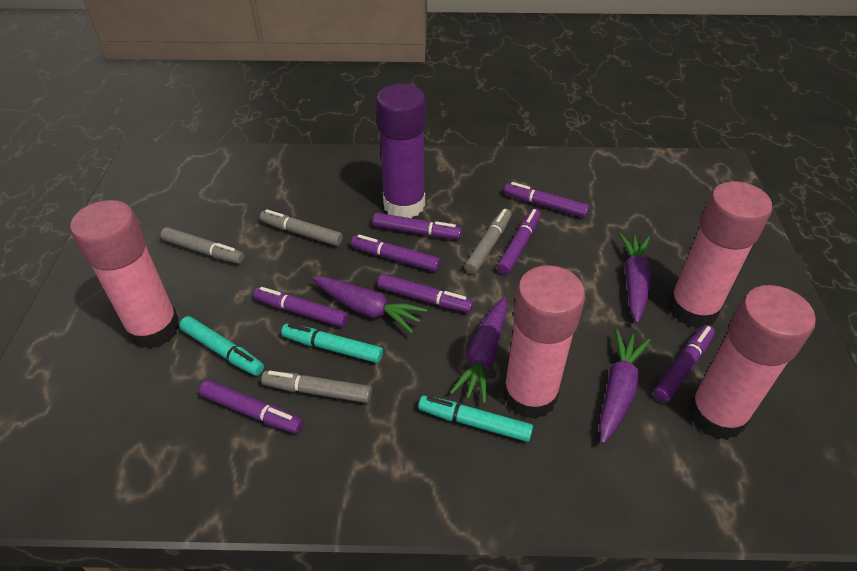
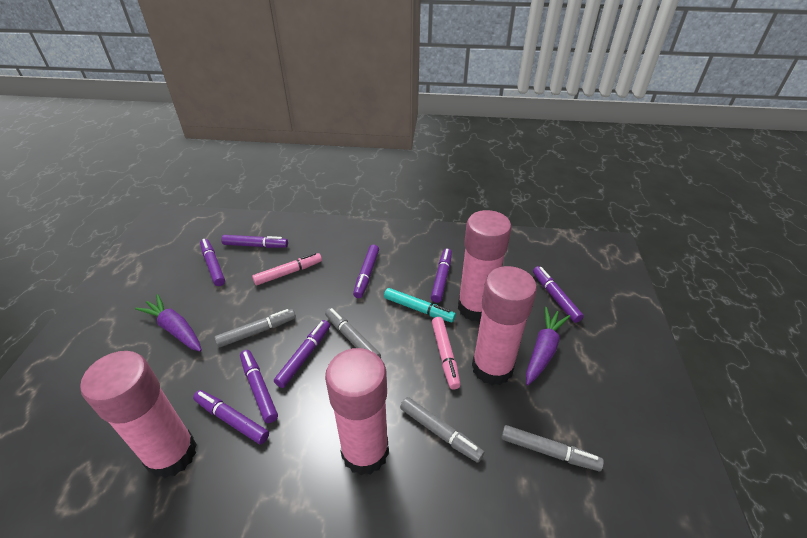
pink marker: none = 0 -> [252,253,322,285] [432,317,461,389] = 2
purple carrot: [312,277,427,333] [450,297,507,403] [599,329,651,444] [619,233,651,323] = 4 -> [135,294,202,352] [526,307,571,385] = 2
purple glue stick: [376,84,426,218] = 1 -> none = 0
turquoise marker: [179,316,264,376] [281,323,383,363] [418,396,533,442] = 3 -> [384,288,456,323] = 1

